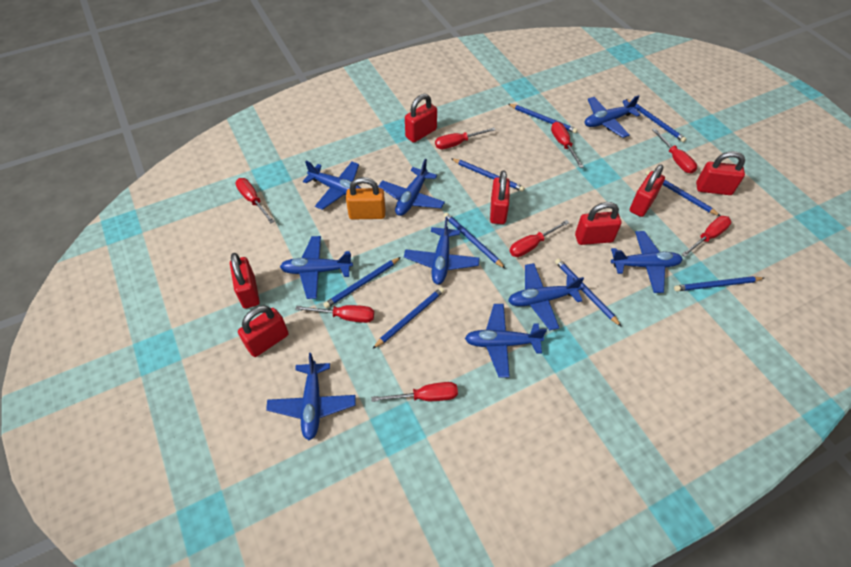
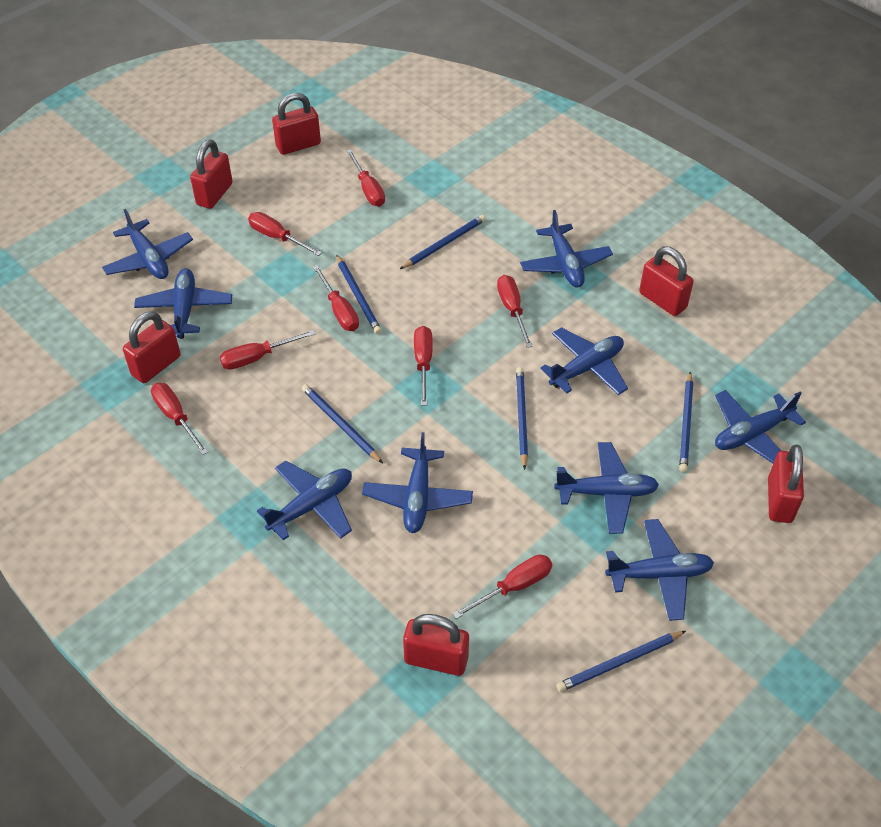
blue pencil: [324,257,401,308] [372,287,445,349] [443,213,505,268] [451,158,525,192] [508,104,578,133] [555,258,622,327] [626,99,686,142] [645,170,720,216] [674,276,764,291] = 9 -> [302,384,383,463] [337,255,382,334] [400,215,486,269] [516,367,528,470] [556,631,686,692] [679,372,693,472] = 6
orange padlock: [346,177,385,220] = 1 -> none = 0
red padlock: [230,253,260,308] [238,306,289,357] [405,94,437,143] [490,171,510,224] [575,202,621,245] [630,165,665,217] [696,151,745,195] = 7 -> [123,311,181,383] [190,139,233,209] [272,93,321,155] [403,614,469,676] [639,247,694,316] [768,445,804,523] = 6

